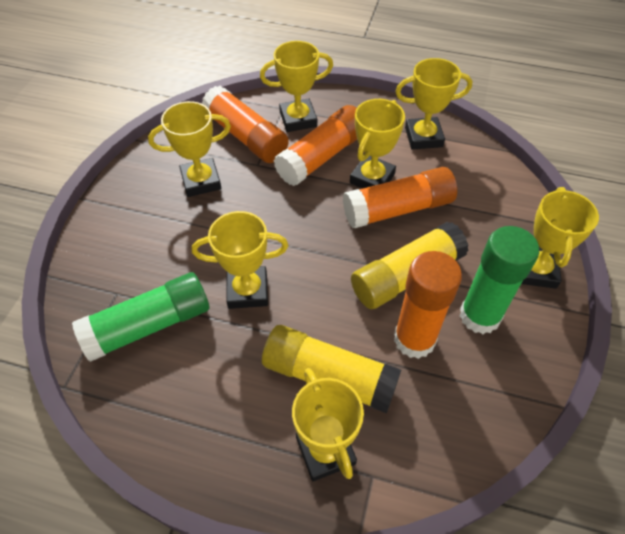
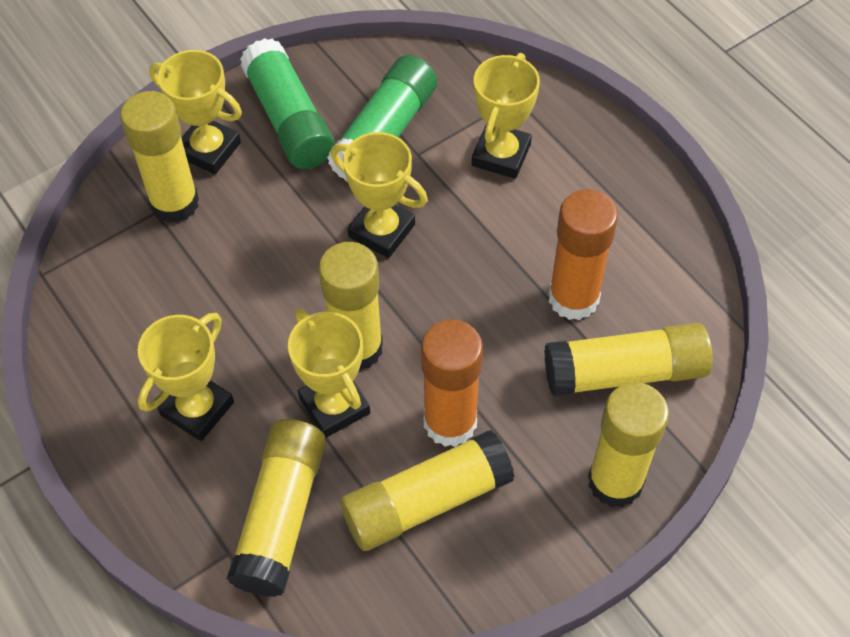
orange glue stick: [201,86,289,163] [274,105,357,186] [343,167,457,228] [394,251,462,359] = 4 -> [421,320,483,447] [549,189,618,320] = 2
yellow glue stick: [262,325,401,413] [351,222,469,309] = 2 -> [120,91,199,223] [227,419,326,597] [319,242,383,371] [340,430,515,551] [544,323,713,397] [588,382,669,508] = 6
yellow trophy: [148,101,231,197] [192,211,288,309] [260,41,333,132] [292,368,364,481] [350,99,405,189] [395,58,472,150] [521,187,599,289] = 7 -> [138,313,234,441] [149,50,242,174] [288,309,370,438] [331,132,428,258] [472,53,540,179] = 5

